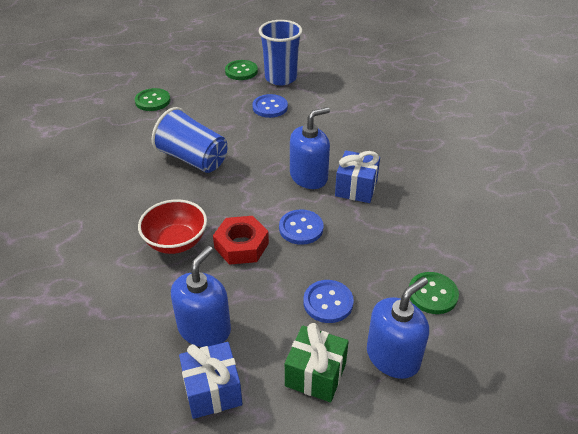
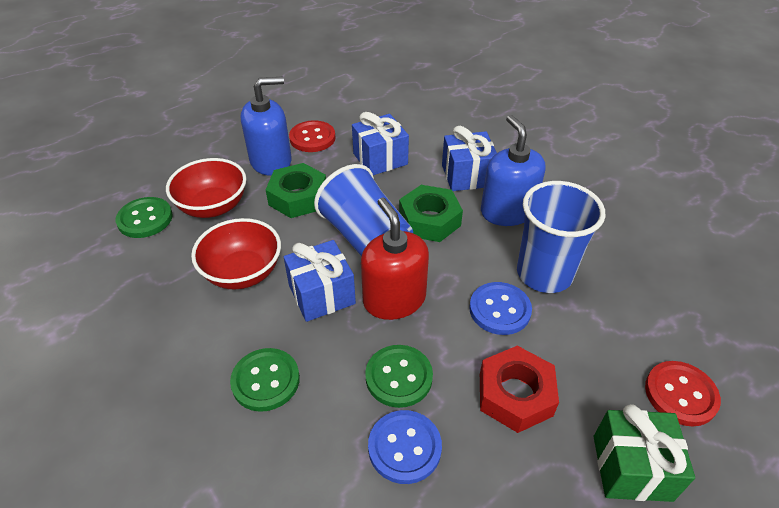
blue button: [252,94,288,118] [279,210,323,245] [303,280,354,323] = 3 -> [368,410,442,484] [469,282,532,335] = 2
blue gift: [179,342,242,419] [335,150,380,203] = 2 -> [284,240,356,322] [352,112,409,175] [442,126,497,191] = 3
blue soap dispenser: [171,246,231,347] [290,107,330,189] [367,277,429,379] = 3 -> [241,77,292,176] [481,115,546,226] = 2
green nut: none = 0 -> [266,163,326,218] [399,185,463,242] = 2
red bowl: [138,199,207,254] = 1 -> [166,158,246,218] [191,218,281,289] = 2
red button: none = 0 -> [289,120,336,152] [645,361,721,426] = 2
red soap dispenser: none = 0 -> [361,198,429,320] = 1

